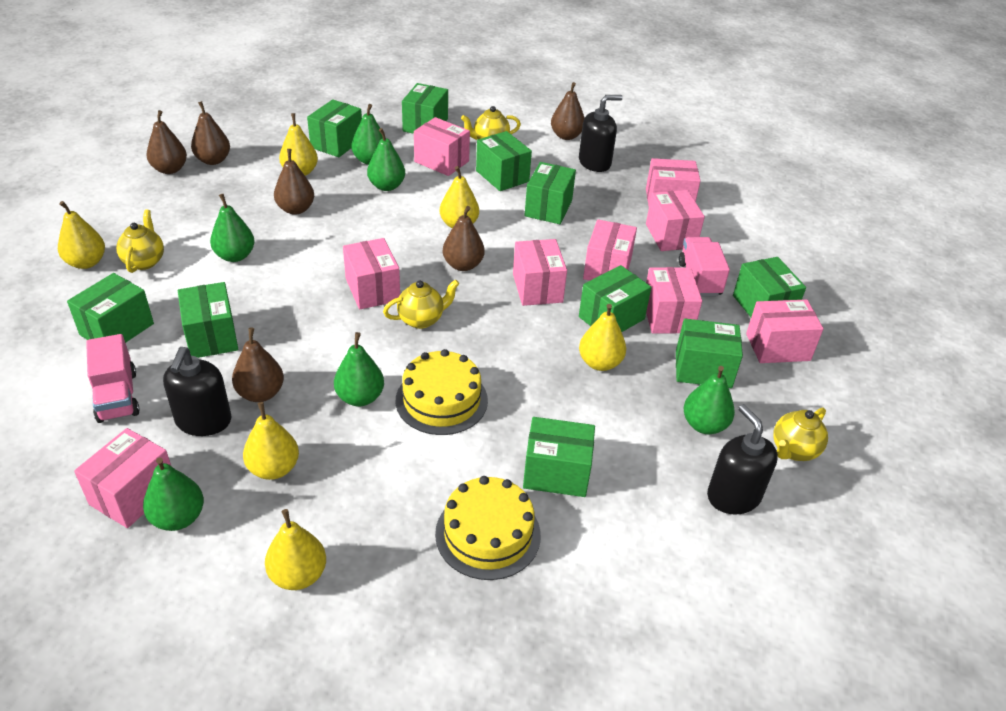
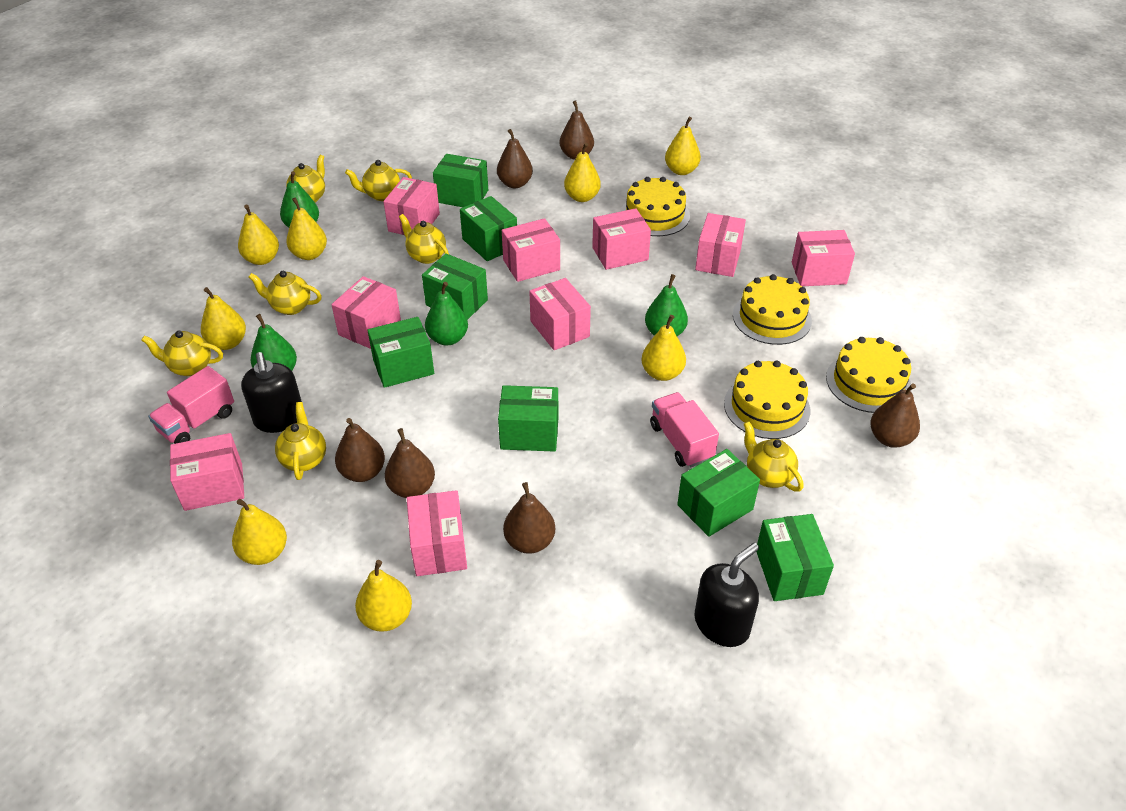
black soap dispenser: [163,347,231,436] [579,95,623,172] [707,404,778,515] = 3 -> [241,352,302,433] [694,543,759,647] = 2
green box: [67,273,154,343] [178,282,238,358] [307,99,362,157] [402,83,448,134] [476,131,532,191] [523,417,595,497] [524,162,576,224] [579,265,651,332] [676,319,743,388] [733,257,806,317] = 10 -> [367,317,434,388] [422,253,488,320] [433,154,488,207] [460,196,517,261] [498,385,558,452] [677,449,760,537] [756,514,834,601] = 7
green pear: [143,457,204,531] [210,194,255,262] [334,332,384,406] [351,104,383,165] [367,128,405,191] [683,366,735,434] = 6 -> [250,314,297,370] [280,171,319,228] [425,282,468,346] [645,274,688,336] = 4
yellow cake: [396,349,488,435] [435,476,541,580] = 2 -> [620,177,690,236] [724,361,810,439] [733,274,812,345] [826,337,912,413] = 4
yellow pear: [58,201,105,269] [243,402,299,480] [265,509,326,590] [279,113,318,176] [440,166,479,228] [579,304,626,371] = 6 -> [201,287,246,350] [232,499,287,565] [238,204,279,265] [286,197,327,260] [355,560,412,632] [564,143,601,202] [641,315,686,381] [665,117,701,175] = 8
yellow teapot: [116,209,164,273] [383,280,460,329] [461,106,521,140] [773,408,828,461] = 4 -> [141,331,223,376] [249,271,322,315] [275,402,326,480] [286,155,325,203] [345,160,412,201] [399,214,449,264] [744,421,803,492] = 7

